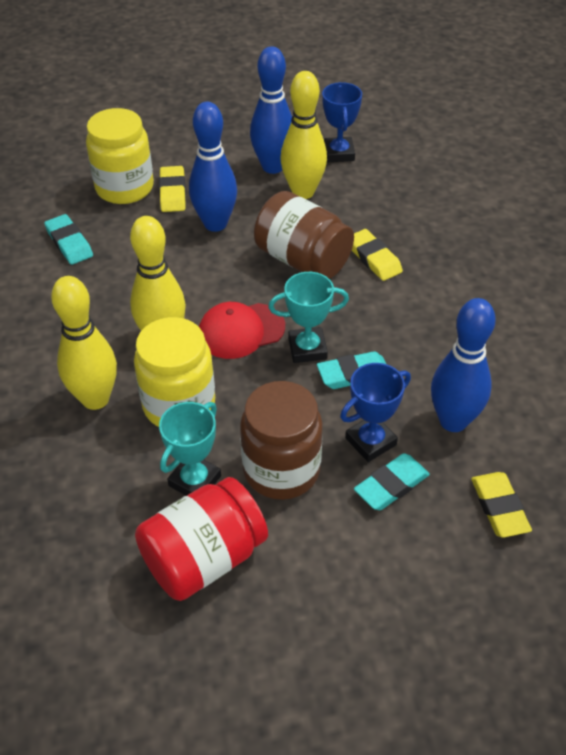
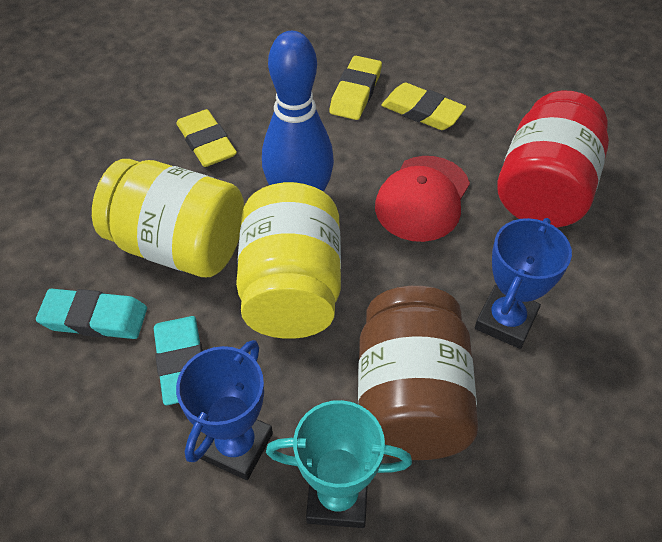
blue bowling pin: [189,102,237,232] [250,46,292,174] [431,298,495,432] = 3 -> [262,31,334,192] = 1
brown jar: [240,381,323,500] [254,191,354,279] = 2 -> [358,286,478,460] = 1
turquoise eraser: [44,214,93,265] [317,351,386,389] [354,453,430,510] = 3 -> [36,289,147,339] [154,316,203,405] = 2
turquoise trophy: [159,402,221,496] [268,272,349,363] = 2 -> [266,400,412,528] = 1
yellow bowling pin: [51,276,117,410] [130,216,186,331] [280,71,327,199] = 3 -> none = 0

